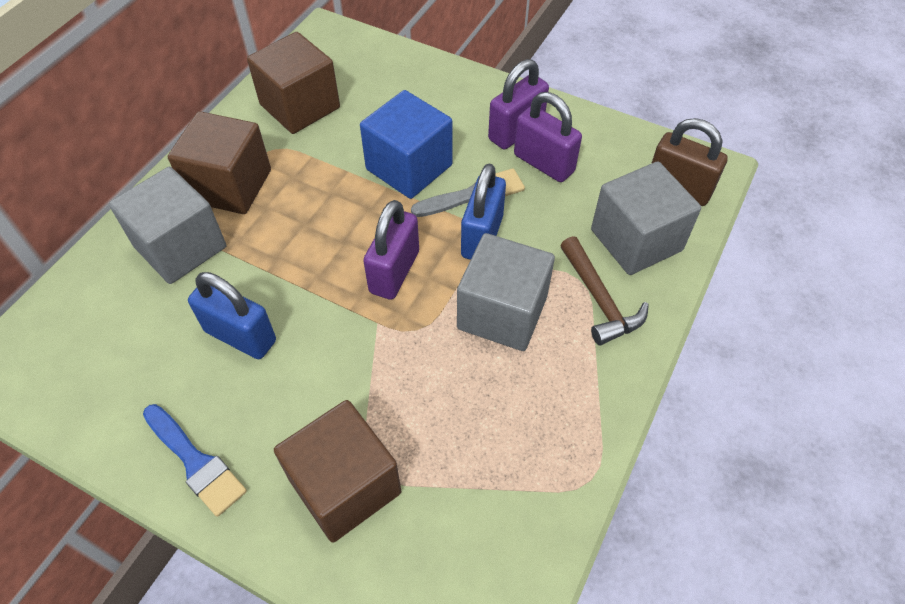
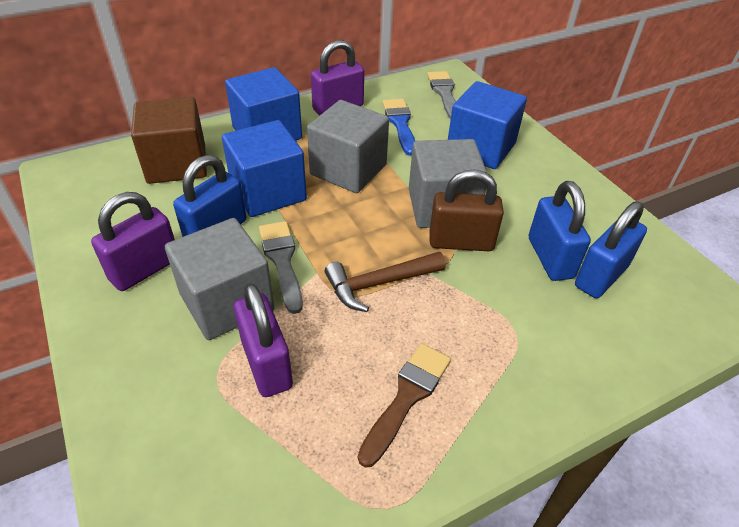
blue cube: [360,90,452,199] = 1 -> [222,120,307,217] [225,67,302,141] [448,81,527,169] = 3
blue padlock: [188,272,276,359] [461,164,506,260] = 2 -> [173,155,246,237] [529,181,591,281] [575,201,647,298] = 3
brown brush: none = 0 -> [358,343,451,468] = 1
brown cube: [168,111,271,214] [247,32,340,134] [274,400,401,542] = 3 -> [131,97,207,184] = 1
grey brush: [411,168,525,217] = 1 -> [259,221,303,314] [427,71,456,119] = 2

